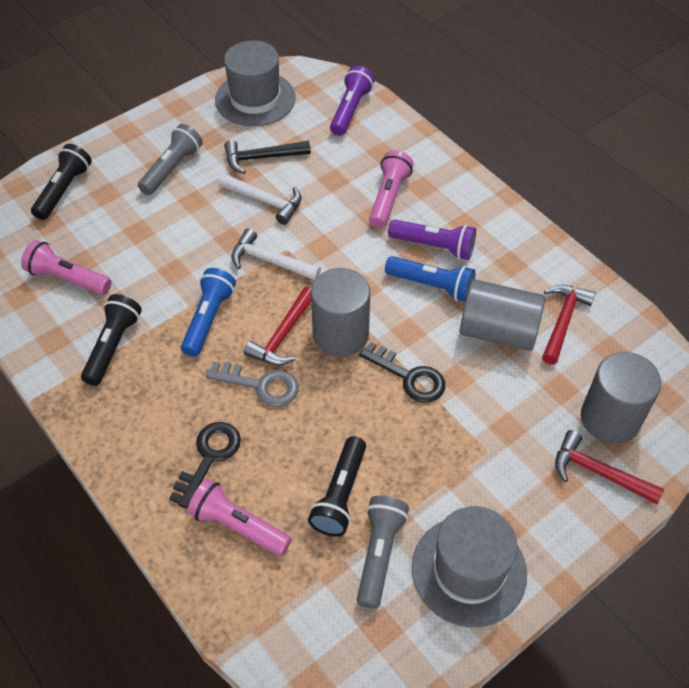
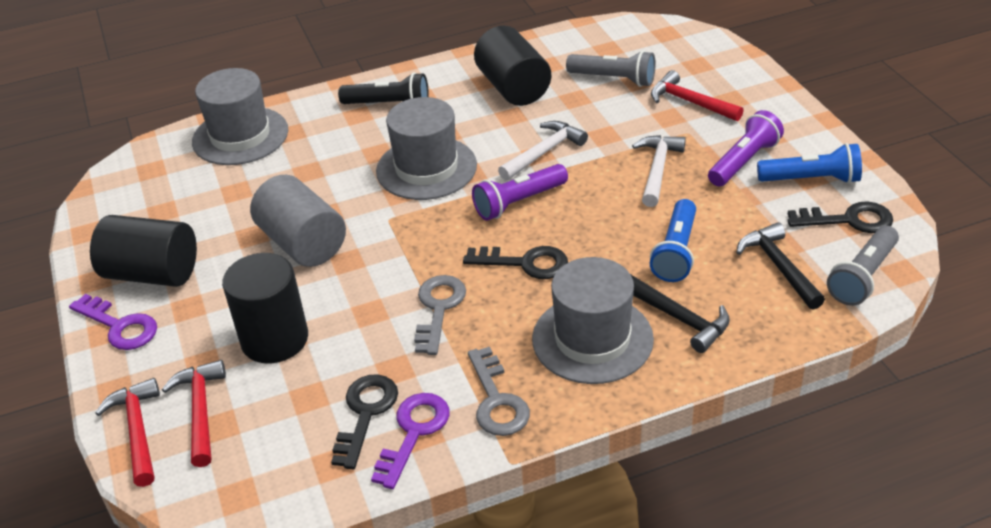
black cylinder: none = 0 -> [90,215,197,287] [222,253,308,363] [474,26,551,106] = 3
black flashlight: [31,144,92,220] [81,294,142,386] [308,436,366,536] = 3 -> [338,72,429,104] = 1
black hammer: [224,140,311,174] = 1 -> [630,274,730,353] [736,222,825,310] = 2
black key: [169,422,241,509] [359,342,445,403] = 2 -> [331,374,398,469] [463,246,568,279] [788,202,893,233] = 3
grey cylinder: [311,268,370,357] [460,279,545,351] [581,352,661,444] = 3 -> [250,175,346,267] = 1
grey hat: [215,41,296,126] [412,506,527,627] = 2 -> [192,68,288,165] [376,97,477,200] [532,257,654,384] = 3
grey key: [206,362,299,407] = 1 -> [414,275,466,355] [468,347,530,436] = 2
pink flashlight: [21,240,111,295] [187,479,292,556] [369,150,413,228] = 3 -> none = 0
purple key: none = 0 -> [69,294,157,350] [371,393,450,489] = 2

